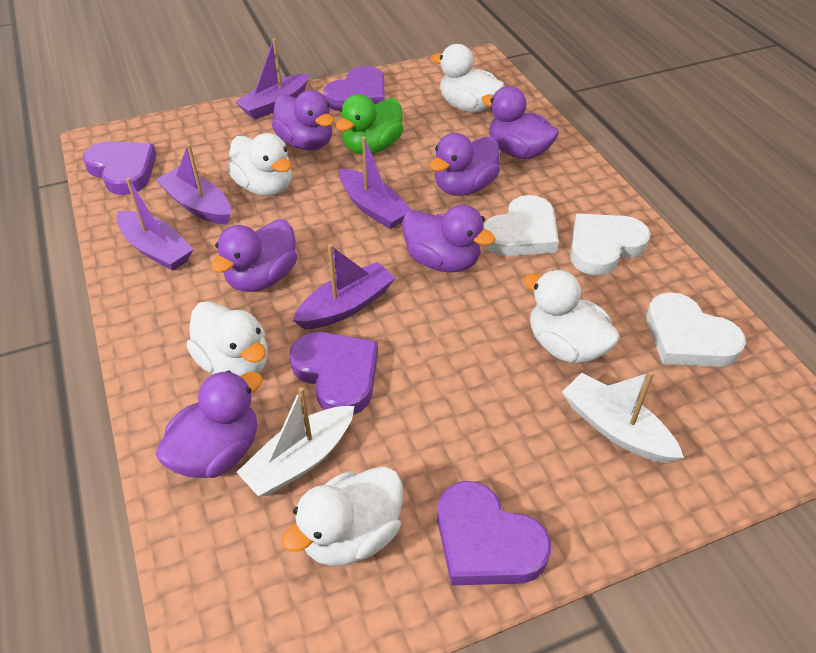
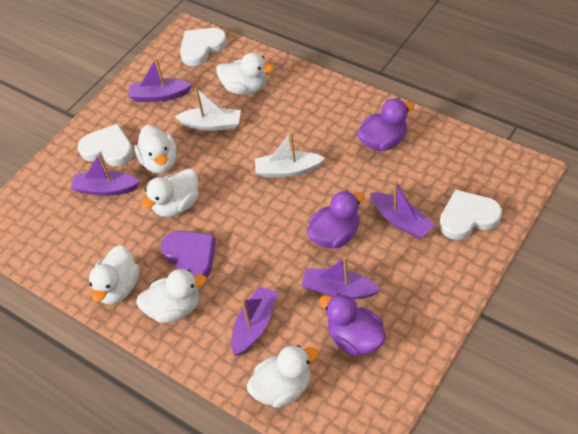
green duck: [335,94,404,154] = 1 -> none = 0
purple duck: [156,370,263,478] [211,219,297,292] [272,90,334,150] [402,205,495,273] [429,133,500,196] [481,86,559,159] = 6 -> [307,191,365,248] [319,293,386,356] [357,98,414,151] = 3
purple heart: [83,141,156,195] [289,332,378,415] [323,66,384,111] [437,481,551,586] = 4 -> [161,231,216,278] = 1
white duck: [186,301,268,376] [227,133,292,196] [281,467,403,567] [432,44,504,113] [523,270,620,363] = 5 -> [89,245,139,305] [135,125,177,173] [136,269,207,323] [141,168,199,217] [216,52,274,95] [247,345,319,408] = 6

